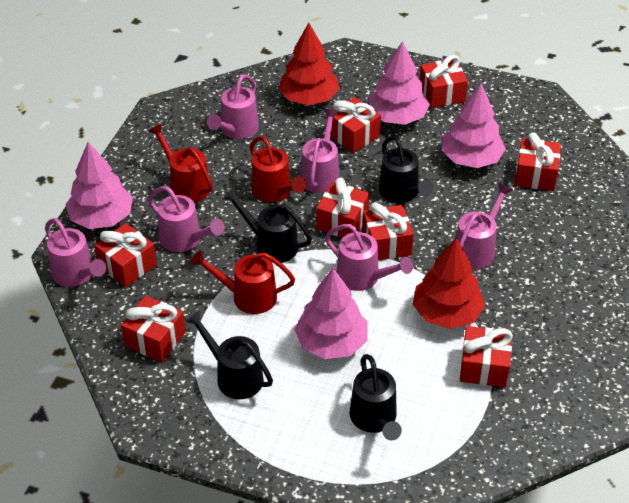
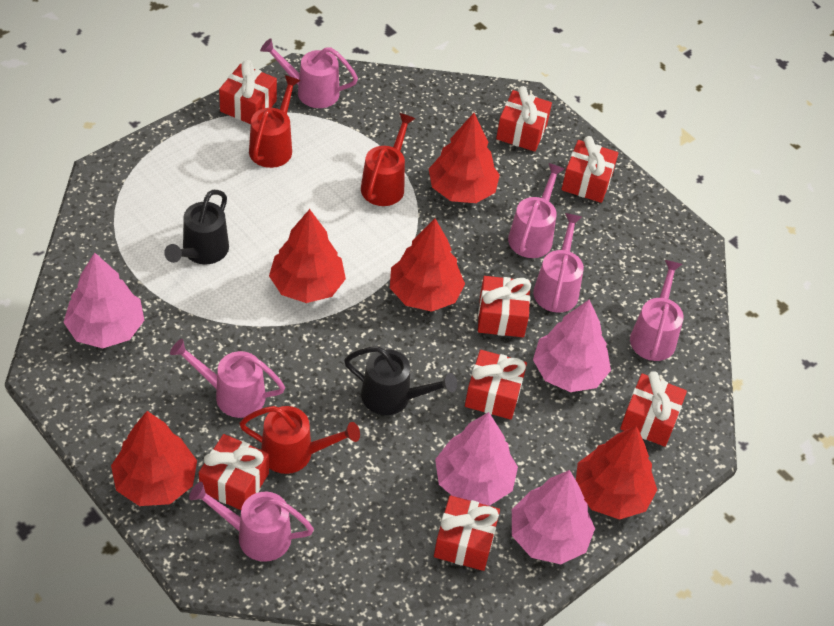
black watering can: [185,311,273,399] [223,188,312,263] [349,354,402,440] [378,136,433,203] = 4 -> [164,190,229,264] [344,346,457,415] = 2
red tree: [279,23,339,105] [412,238,485,329] = 2 -> [111,411,197,506] [269,209,346,303] [390,219,465,312] [429,113,500,203] [576,426,657,520] = 5

